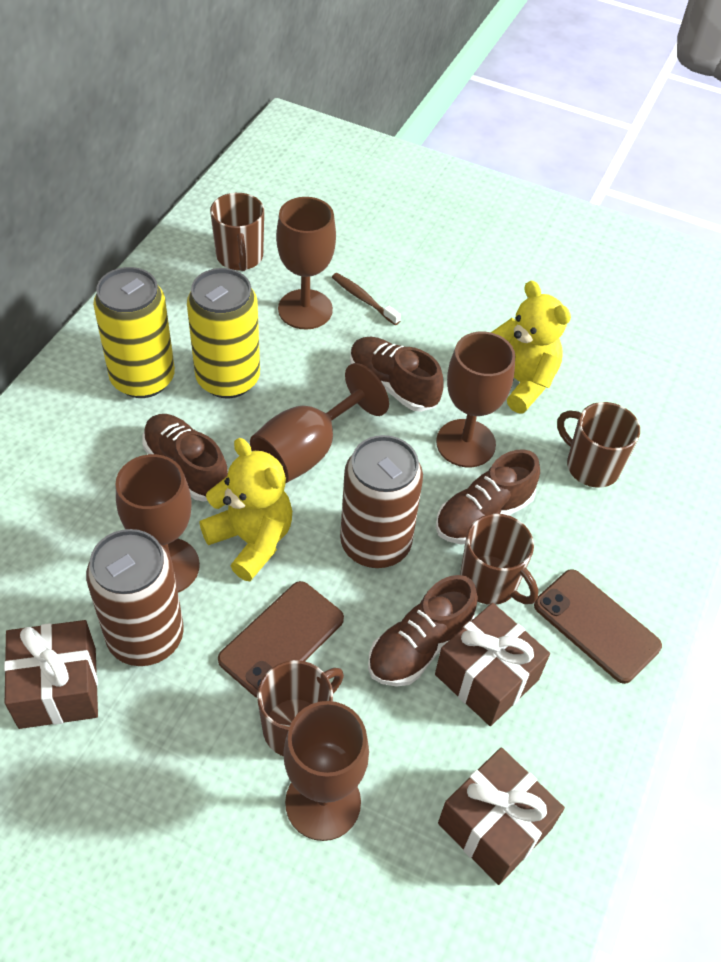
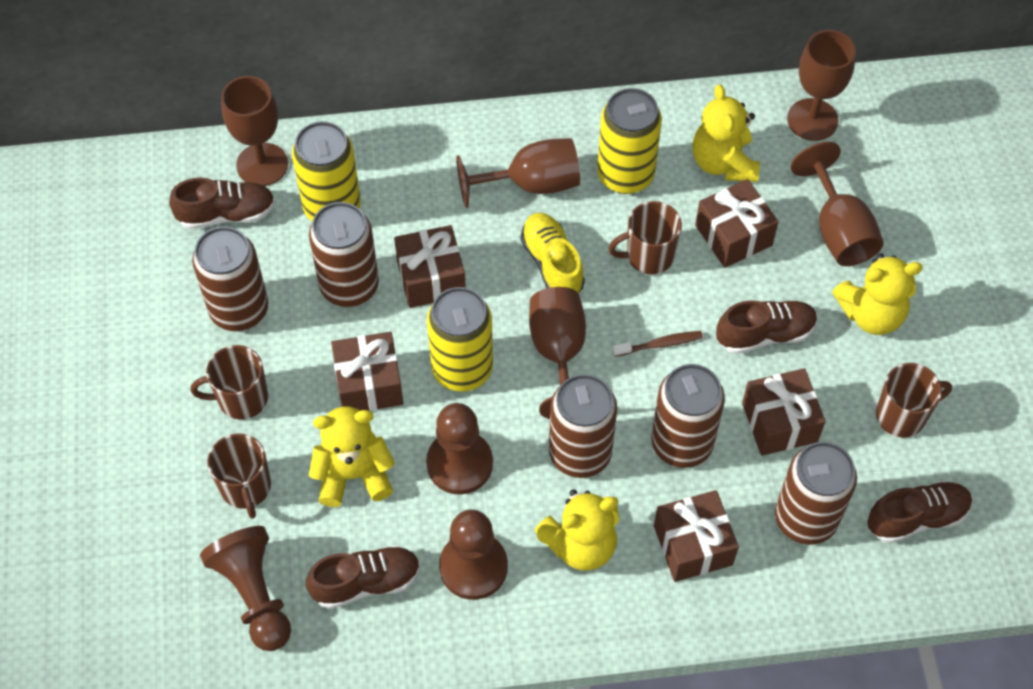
brown can: [86,529,184,666] [340,435,423,568] = 2 -> [192,226,268,331] [309,202,379,307] [549,374,617,478] [651,364,725,468] [775,442,857,545] = 5
brown gift: [4,620,98,729] [435,603,550,726] [438,747,565,885] = 3 -> [331,332,403,411] [394,225,466,308] [654,490,739,582] [695,179,779,268] [742,368,826,456] = 5
brown pawn: none = 0 -> [200,526,291,651] [426,403,493,495] [439,510,508,600] = 3
brown phone: [218,581,344,698] [534,569,662,684] = 2 -> none = 0
yellow can: [93,267,175,398] [187,268,260,398] = 2 -> [292,121,361,222] [427,287,493,392] [597,88,662,194] = 3
yellow shoe: none = 0 -> [521,213,585,293] = 1
yellow teddy bear: [200,438,292,581] [491,281,571,413] = 2 -> [309,407,395,507] [535,489,619,570] [693,84,760,182] [832,253,923,335] = 4

